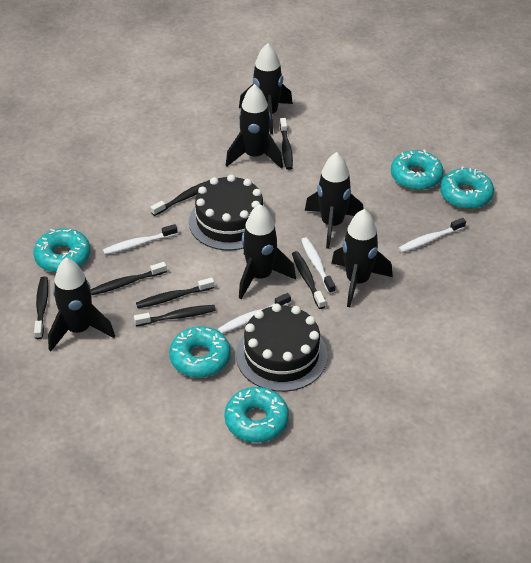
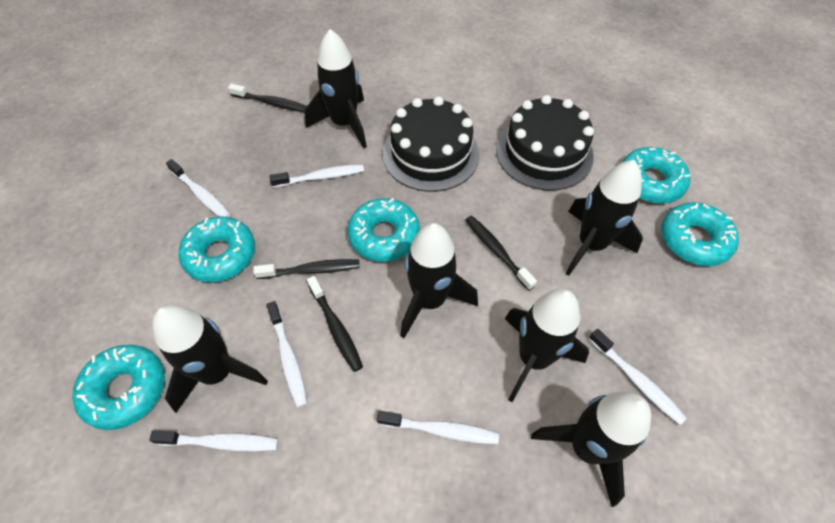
black toothbrush: [34,276,48,339] [90,262,167,295] [134,305,216,326] [136,277,214,308] [151,180,210,216] [280,118,293,170] [292,251,325,309] = 7 -> [228,84,307,112] [253,259,360,279] [307,276,363,372] [466,216,537,291] = 4
white toothbrush: [103,224,178,255] [218,293,291,334] [301,237,336,294] [398,218,466,253] = 4 -> [149,431,278,451] [166,159,231,217] [267,301,307,408] [270,164,364,188] [377,411,499,444] [589,329,687,425] = 6

